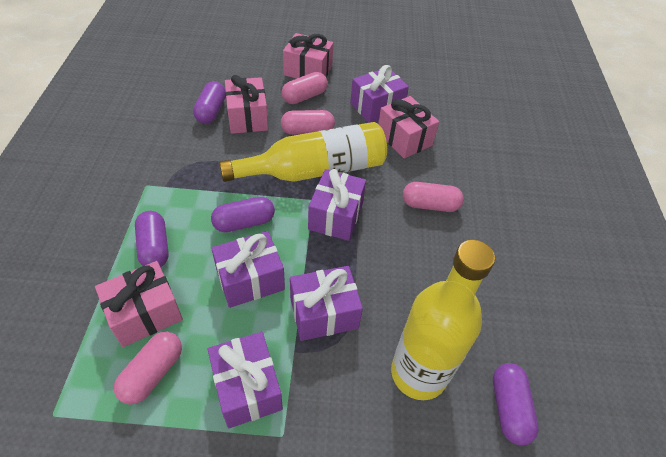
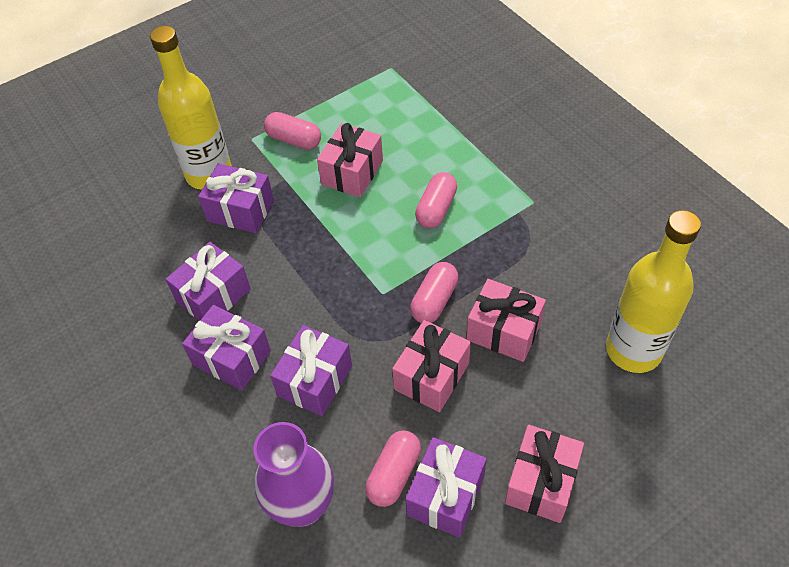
purple capsule: [135,211,169,267] [193,81,226,124] [211,197,275,232] [493,363,539,446] = 4 -> none = 0
purple vase: none = 0 -> [253,422,334,527] = 1

